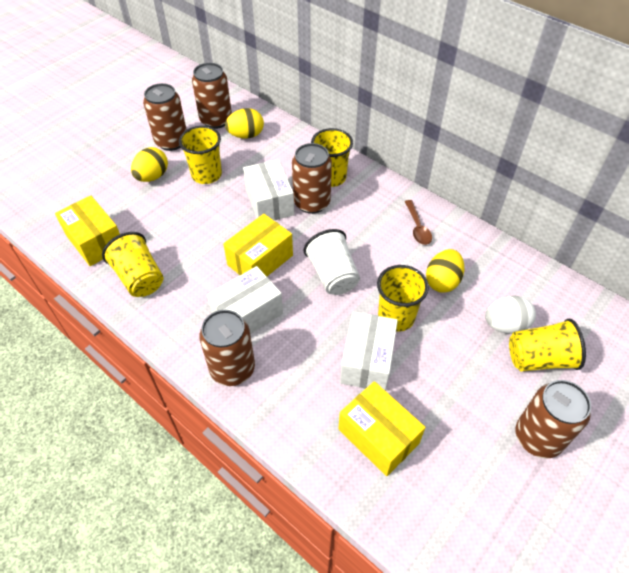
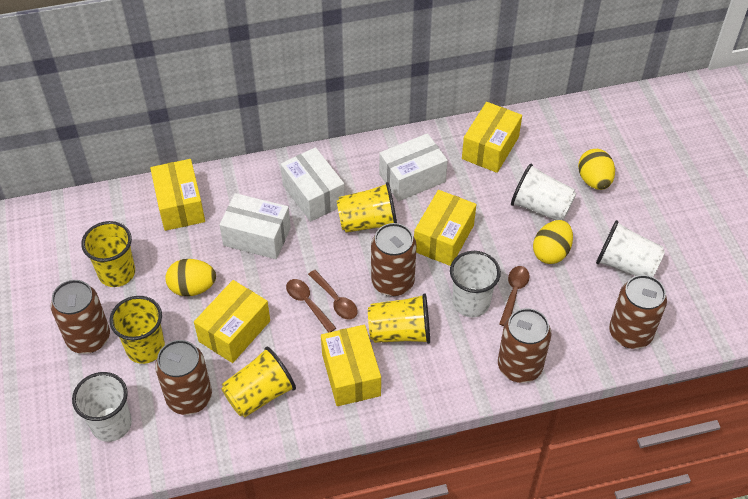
brown spoon: [405,200,432,245] = 1 -> [286,279,336,333] [308,270,358,320] [499,266,530,326] = 3
white cup: [304,229,360,295] = 1 -> [72,372,132,442] [450,251,501,317] [511,163,576,220] [596,220,665,277] = 4
white egg: [485,296,536,334] = 1 -> none = 0
yellow box: [55,195,120,266] [223,214,293,276] [338,381,426,476] = 3 -> [150,159,205,231] [194,280,270,363] [321,325,381,406] [414,190,476,266] [462,102,522,173] = 5

